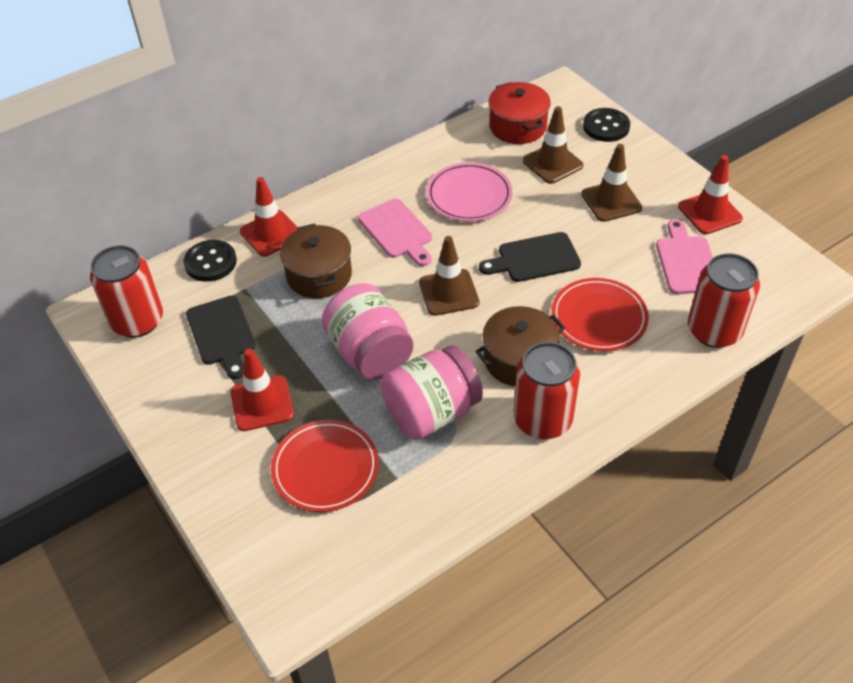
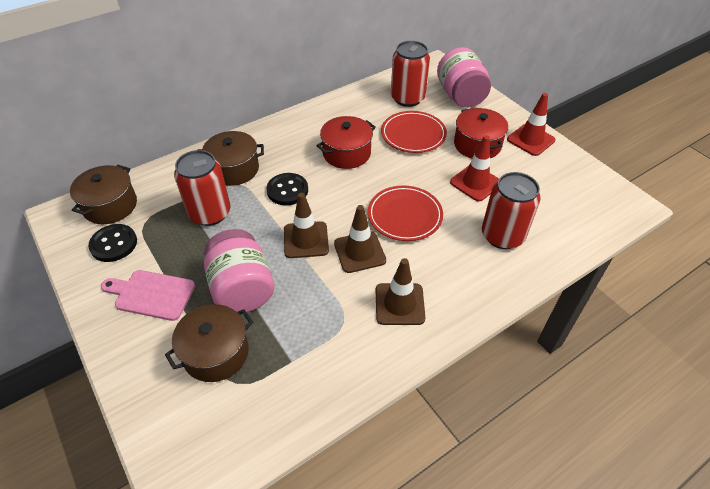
black cutting board: [186,295,256,379] [479,232,581,282] = 2 -> none = 0
brown pot: [280,224,352,298] [475,306,565,386] = 2 -> [70,165,137,224] [165,304,253,382] [198,131,264,186] = 3
pink cutting board: [358,199,432,266] [656,219,713,294] = 2 -> [101,270,195,321] = 1
pink plate: [427,162,512,221] = 1 -> none = 0
red pot: [488,82,551,144] = 1 -> [316,116,376,169] [454,108,508,159] = 2
red traffic cone: [231,349,294,431] [240,177,298,257] [678,155,743,234] = 3 -> [450,135,499,201] [507,93,556,156] = 2

